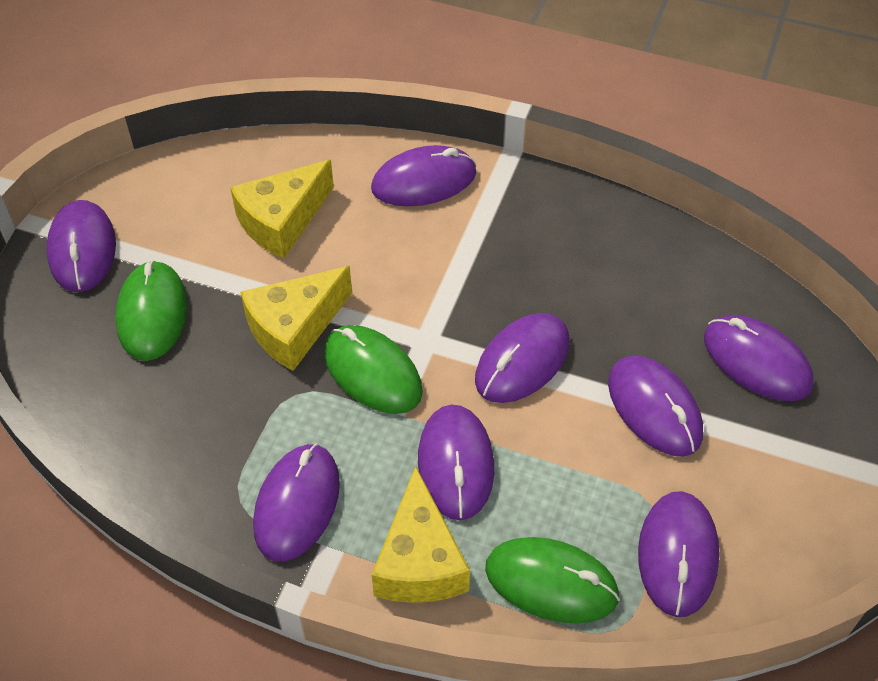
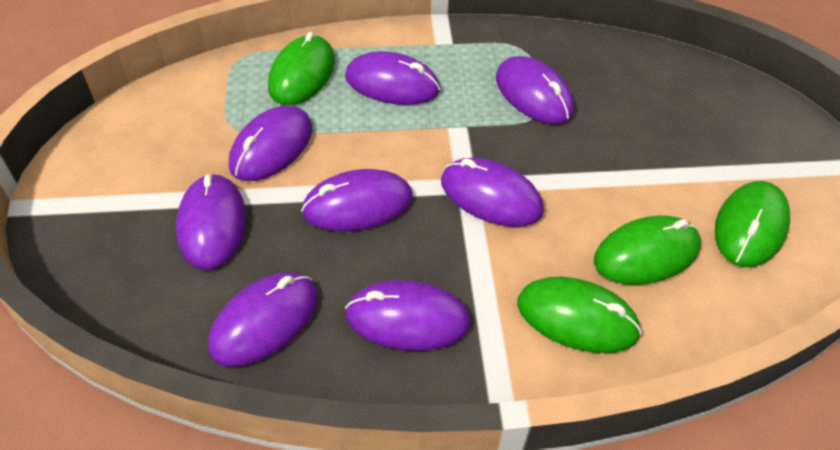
green mouse: [115,260,187,361] [324,325,423,414] [485,537,620,623] = 3 -> [268,32,335,105] [517,277,642,353] [594,215,701,285] [715,181,790,267] = 4
yellow cheese: [230,160,334,259] [240,266,352,371] [372,466,470,603] = 3 -> none = 0

